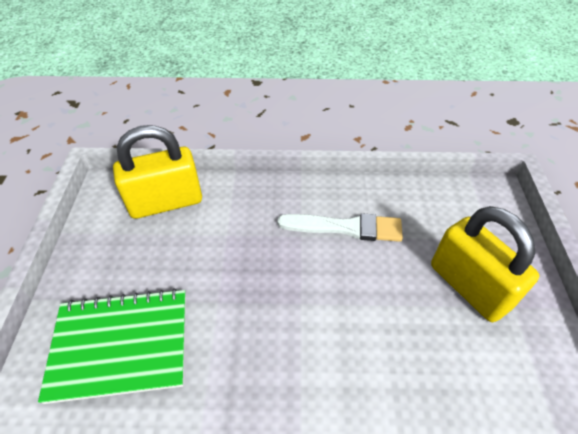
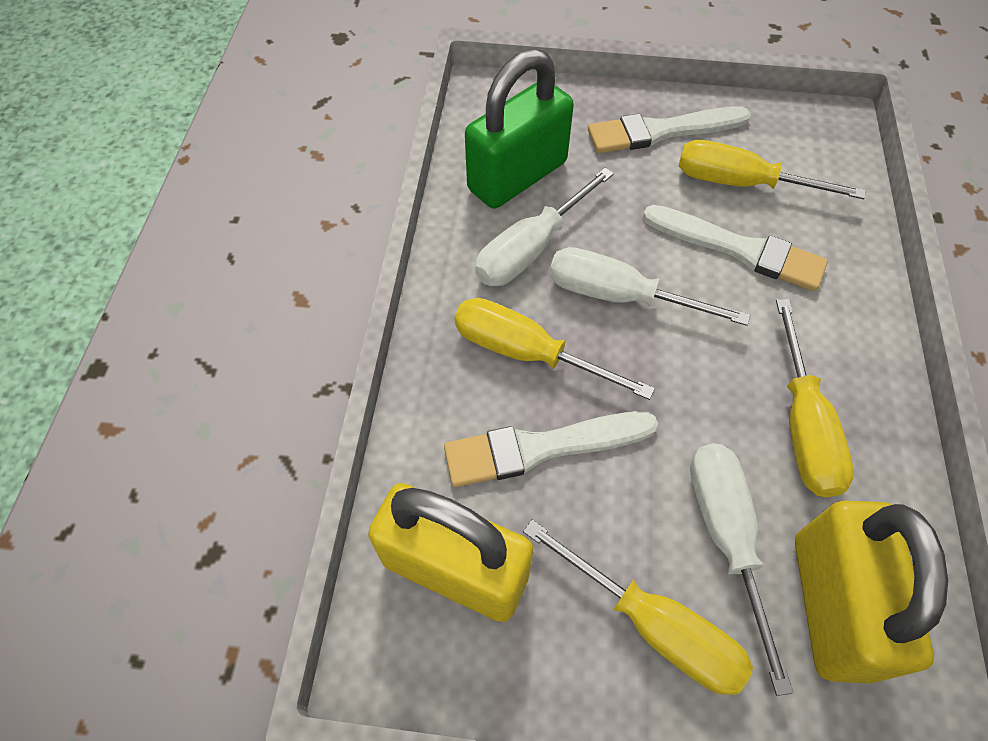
green notebook: [38,289,186,404] = 1 -> none = 0
green padlock: none = 0 -> [465,48,574,208] = 1
white brush: [277,213,403,242] = 1 -> [444,411,658,487] [588,106,751,153] [643,205,828,291] = 3
white screwdriver: none = 0 -> [475,168,614,286] [549,247,750,326] [690,443,793,696] = 3
yellow screwdriver: none = 0 -> [454,298,655,400] [523,520,753,695] [679,140,866,199] [776,299,854,497] = 4

